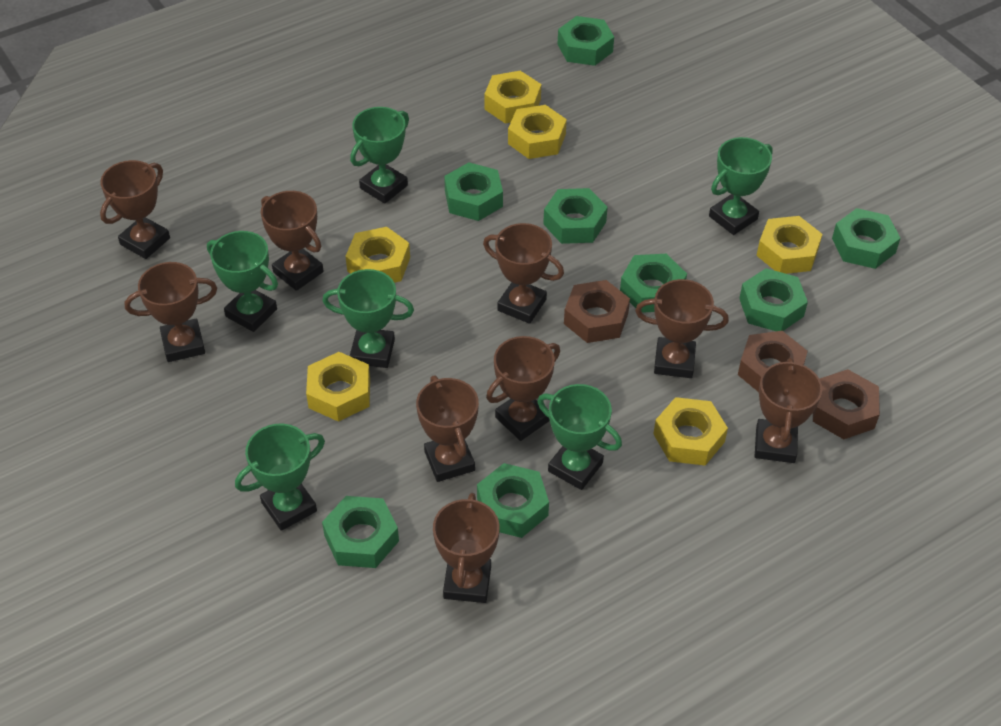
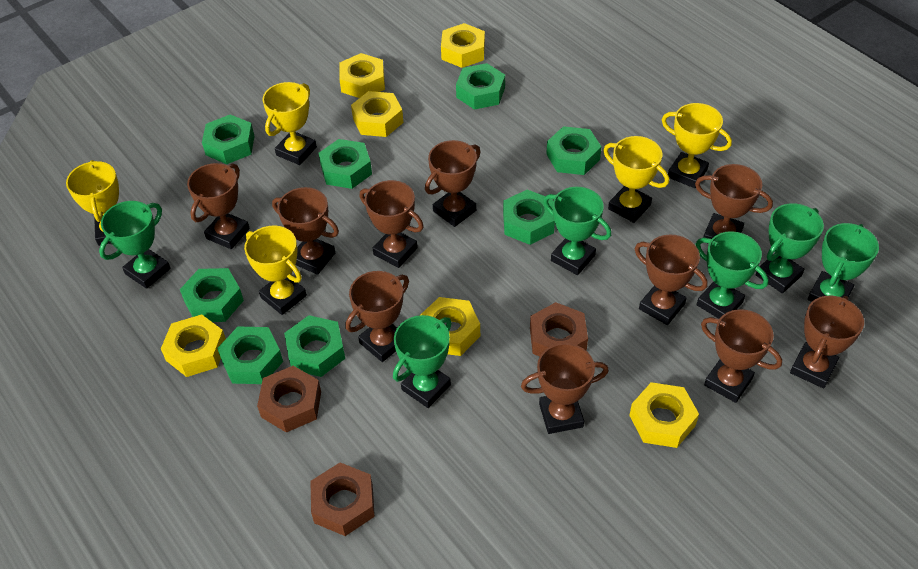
brown trophy: [100,160,170,259] [125,262,217,362] [261,191,324,291] [416,376,479,482] [433,493,499,603] [483,223,564,324] [486,336,560,441] [635,279,729,378] [755,358,822,463] = 9 -> [187,163,250,249] [272,187,339,275] [345,271,409,362] [359,180,424,268] [425,140,480,227] [521,343,609,434] [634,234,708,325] [695,164,773,244] [701,309,782,403] [790,296,864,388] = 10
yellow trophy: none = 0 -> [66,160,119,246] [244,226,307,315] [262,82,317,165] [603,136,669,223] [662,103,732,188] = 5

